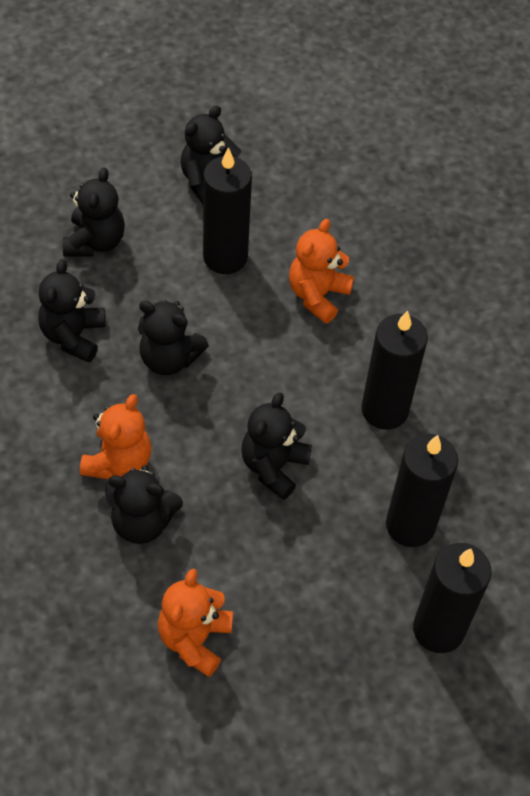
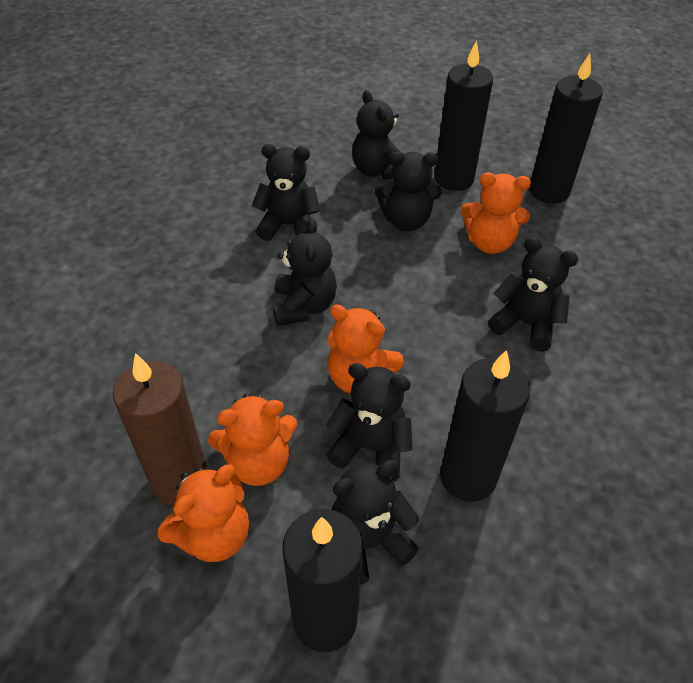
black teddy bear: [38,259,105,363] [63,167,125,257] [105,466,183,544] [138,300,209,375] [181,105,241,204] [241,393,312,500] = 6 -> [252,144,320,241] [273,218,337,326] [326,363,413,481] [332,460,419,585] [352,90,403,180] [375,152,442,231] [488,237,579,352] = 7
brown candle: none = 0 -> [113,353,208,506] = 1
orange teddy bear: [80,394,151,479] [158,569,233,677] [289,219,354,324] = 3 -> [158,465,249,562] [208,393,297,486] [327,304,403,393] [460,172,531,254] = 4

